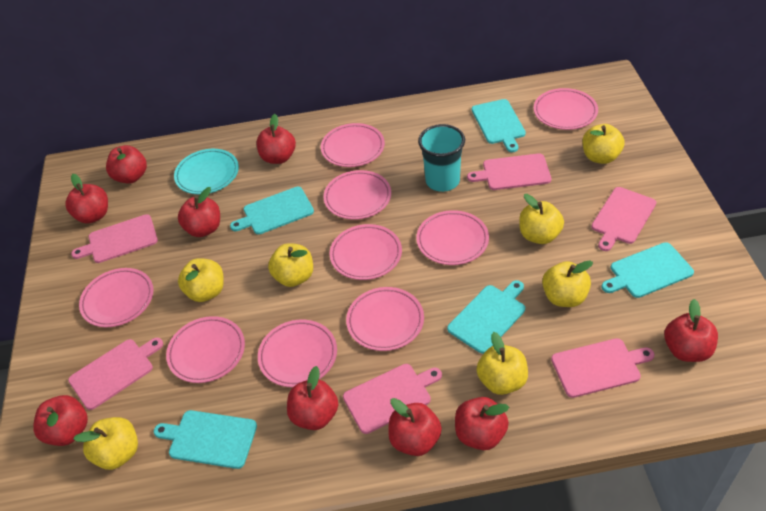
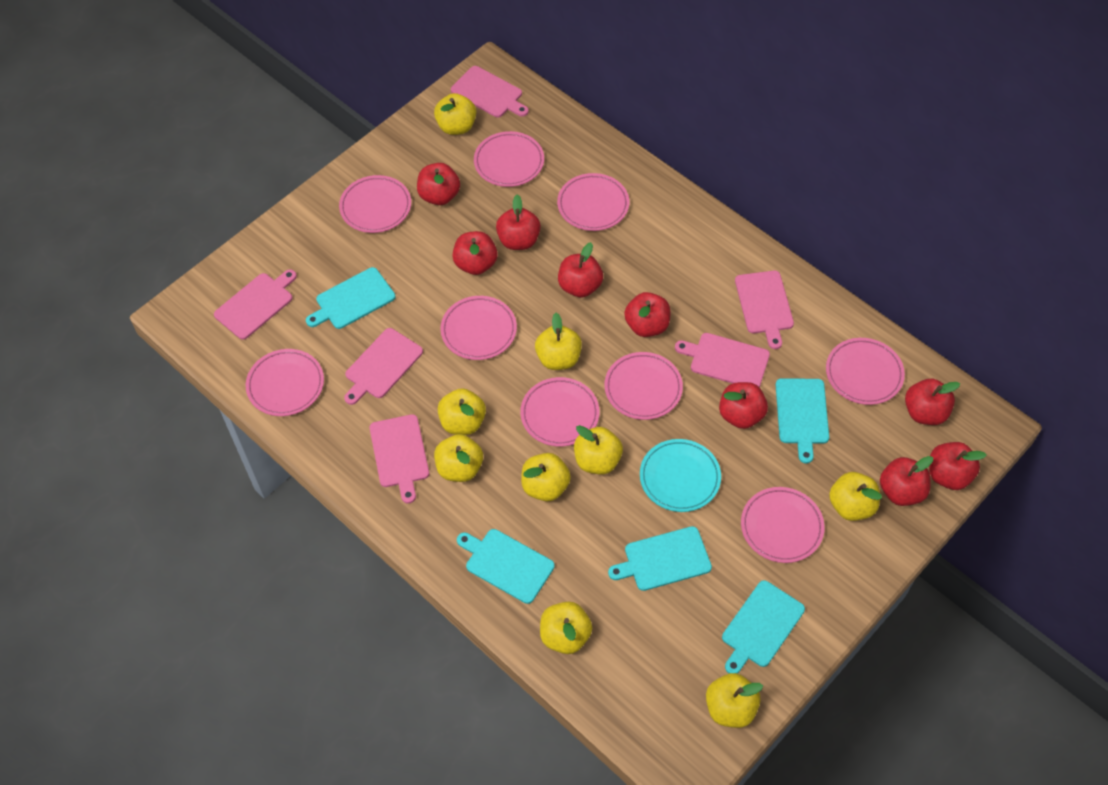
turquoise cup: [418,124,465,192] = 1 -> none = 0
yellow apple: [74,417,138,470] [178,258,224,302] [268,243,313,287] [477,332,528,395] [519,194,564,244] [542,261,593,307] [582,124,624,164] = 7 -> [434,93,476,135] [434,434,483,482] [438,388,486,435] [521,453,571,501] [535,313,582,370] [540,602,592,654] [574,425,623,474] [706,673,763,728] [829,472,882,521] = 9

